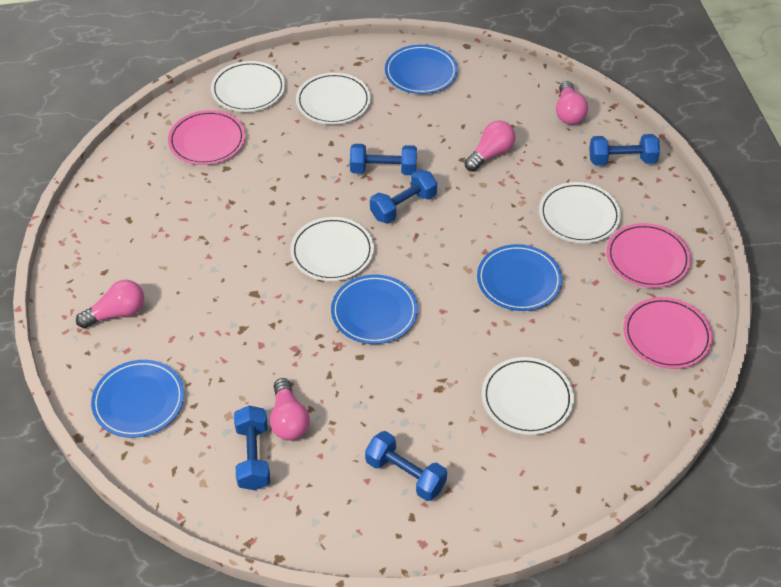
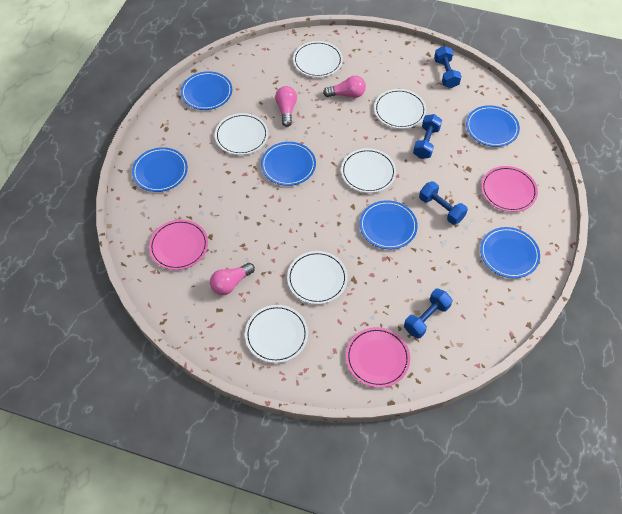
blue dumbbell: [234,406,270,490] [350,144,417,175] [365,431,447,501] [370,169,437,224] [589,134,660,166] = 5 -> [404,289,452,338] [413,114,442,159] [419,181,468,225] [434,46,462,88] = 4
blue plate: [91,360,184,438] [331,274,418,344] [385,45,458,94] [477,244,562,311] = 4 -> [132,147,188,192] [181,71,232,110] [261,142,316,186] [360,200,418,249] [466,105,520,147] [480,227,540,278] = 6
pink light bulb: [76,280,144,328] [270,378,310,441] [464,121,515,172] [556,81,588,125] = 4 -> [210,263,255,295] [275,86,297,127] [323,76,366,98] = 3
white plate: [211,61,285,112] [290,217,374,281] [296,73,371,124] [482,357,574,435] [539,182,621,243] = 5 -> [215,113,268,155] [245,305,308,363] [287,251,348,304] [293,41,343,77] [341,148,396,193] [374,89,426,129] = 6

